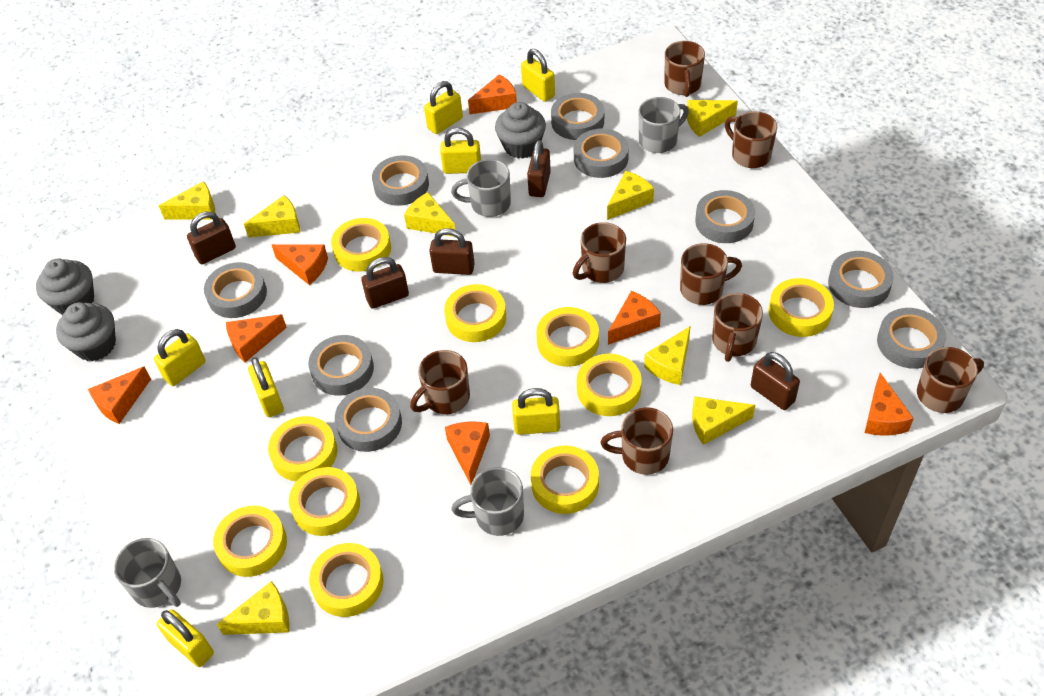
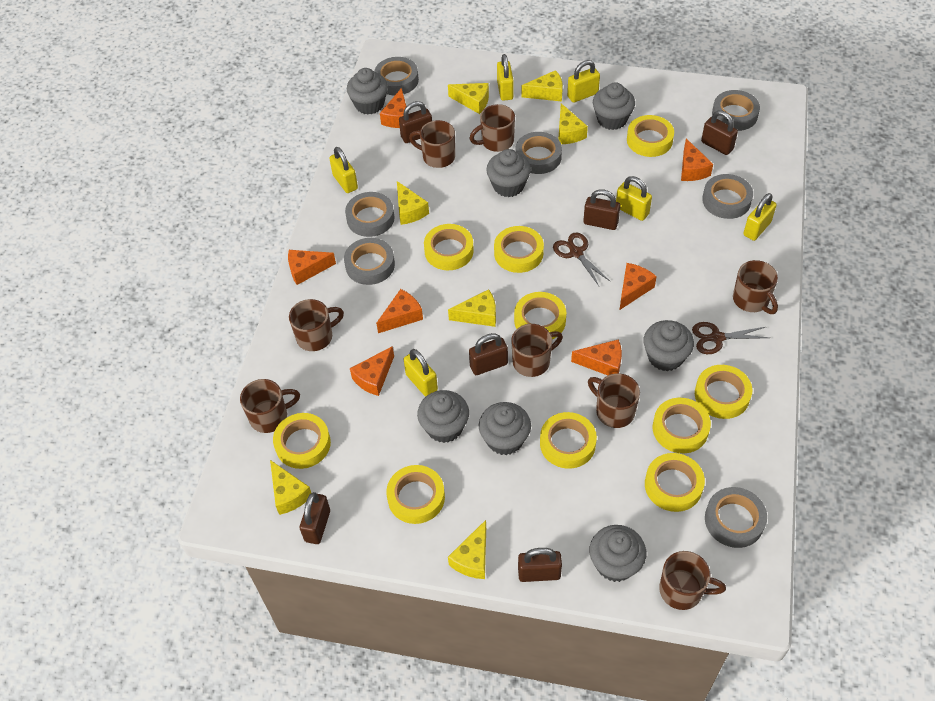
brown padlock: [187,212,236,264] [361,257,409,309] [429,228,475,275] [527,140,551,197] [751,352,800,410] = 5 -> [299,492,330,544] [399,101,432,143] [469,333,508,375] [518,548,562,582] [583,189,620,230] [701,110,738,155] = 6
brown scissors: none = 0 -> [553,232,611,286] [692,322,770,354] = 2
grey cupcake: [36,258,94,315] [56,302,116,361] [495,102,546,159] = 3 -> [347,68,388,114] [417,390,469,443] [479,402,531,455] [486,149,531,197] [589,525,646,582] [593,82,635,130] [644,320,694,371] = 7
grey mug: [114,538,181,608] [451,159,511,217] [451,467,524,536] [639,97,689,153] = 4 -> none = 0
grey tape: [204,262,267,318] [308,335,374,396] [335,388,402,452] [372,155,429,206] [551,93,604,140] [574,129,629,178] [695,190,755,243] [828,251,894,308] [877,308,946,369] = 9 -> [344,238,395,285] [345,192,395,237] [375,57,419,95] [516,132,562,174] [702,174,753,219] [705,487,767,548] [712,90,760,131] = 7
yellow cheese: [159,181,215,219] [217,581,290,635] [244,195,300,238] [404,192,455,237] [607,171,654,220] [644,326,691,385] [687,100,738,137] [692,396,755,445] = 8 -> [270,460,311,515] [397,181,429,225] [448,83,489,114] [448,289,496,327] [448,520,486,579] [521,70,563,102] [558,103,588,144] = 7
yellow padlock: [154,329,206,386] [157,609,214,667] [248,357,284,417] [424,81,463,134] [440,128,481,174] [512,388,560,435] [521,49,555,102] = 7 -> [329,147,358,193] [404,349,438,397] [497,54,514,101] [567,60,600,103] [616,176,652,221] [743,193,777,241] = 6

